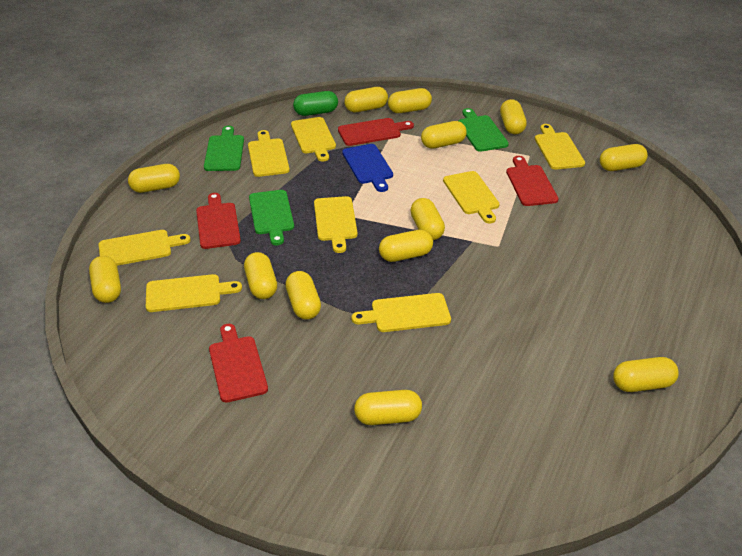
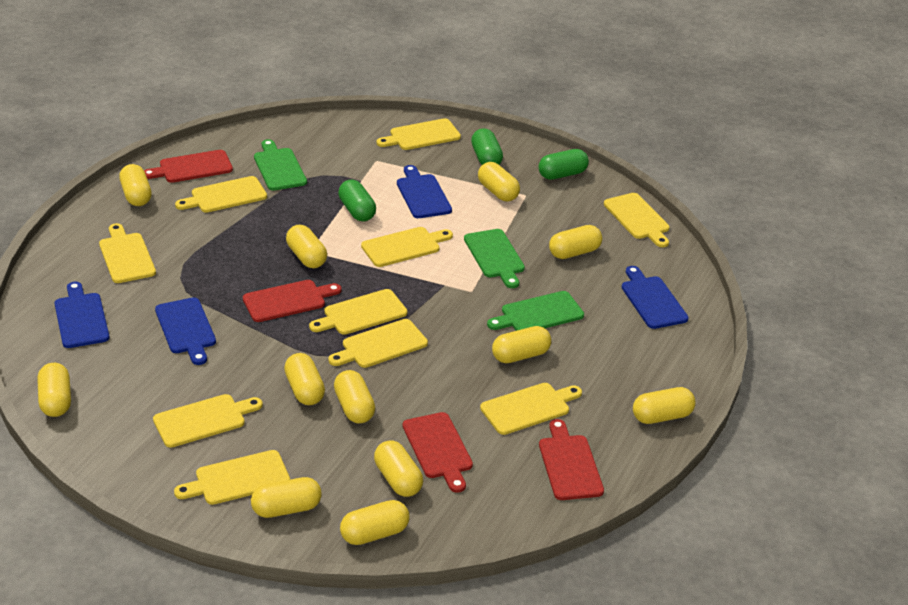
blue cutting board: [342,144,393,192] = 1 -> [54,282,110,348] [155,297,216,365] [397,165,452,218] [621,266,689,329] = 4
green capsule: [293,91,338,116] = 1 -> [338,180,376,222] [471,128,503,165] [539,149,589,180] = 3
yellow capsule: [89,256,121,303] [128,164,180,193] [244,252,277,299] [285,271,321,320] [344,87,388,112] [354,390,422,425] [379,230,433,262] [388,88,432,113] [410,198,445,240] [421,121,467,149] [500,99,527,134] [600,144,648,171] [613,357,679,392] = 13 -> [38,363,71,417] [119,164,152,206] [251,477,322,518] [284,353,325,405] [286,225,327,268] [334,370,375,424] [340,500,409,545] [374,440,423,497] [478,162,520,201] [492,326,551,363] [549,225,602,259] [633,387,695,424] = 12
yellow cutting board: [98,230,191,266] [146,274,242,312] [248,130,290,177] [291,117,336,162] [314,196,358,253] [352,293,451,332] [443,171,500,223] [535,124,585,170] = 8 -> [99,223,156,283] [153,394,263,448] [174,450,290,505] [175,176,267,213] [309,289,407,335] [328,319,428,368] [361,227,453,267] [376,118,461,150] [480,383,582,435] [604,193,670,247] = 10

